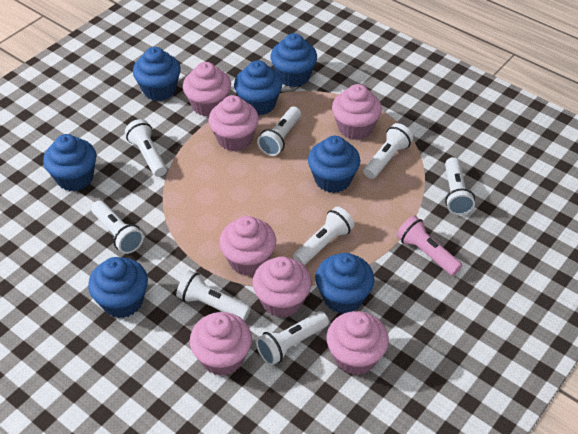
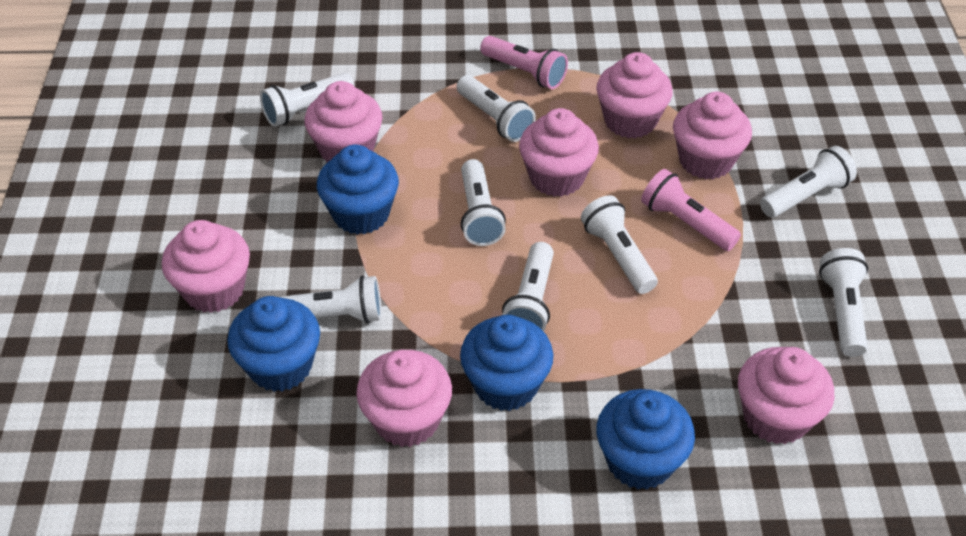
blue cupcake: [43,134,96,191] [88,257,148,318] [133,47,181,101] [234,60,282,115] [270,33,317,87] [308,136,360,193] [315,253,374,314] = 7 -> [227,296,320,392] [317,145,399,235] [460,315,554,411] [596,389,695,490] = 4
pink flashlight: [397,215,462,276] = 1 -> [480,36,568,89] [641,169,741,251] = 2

